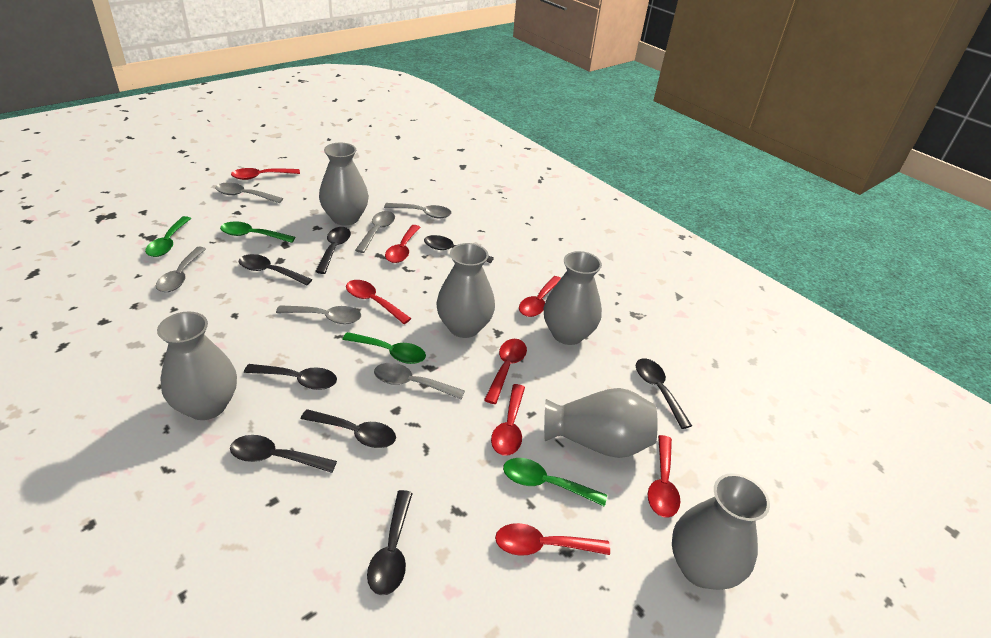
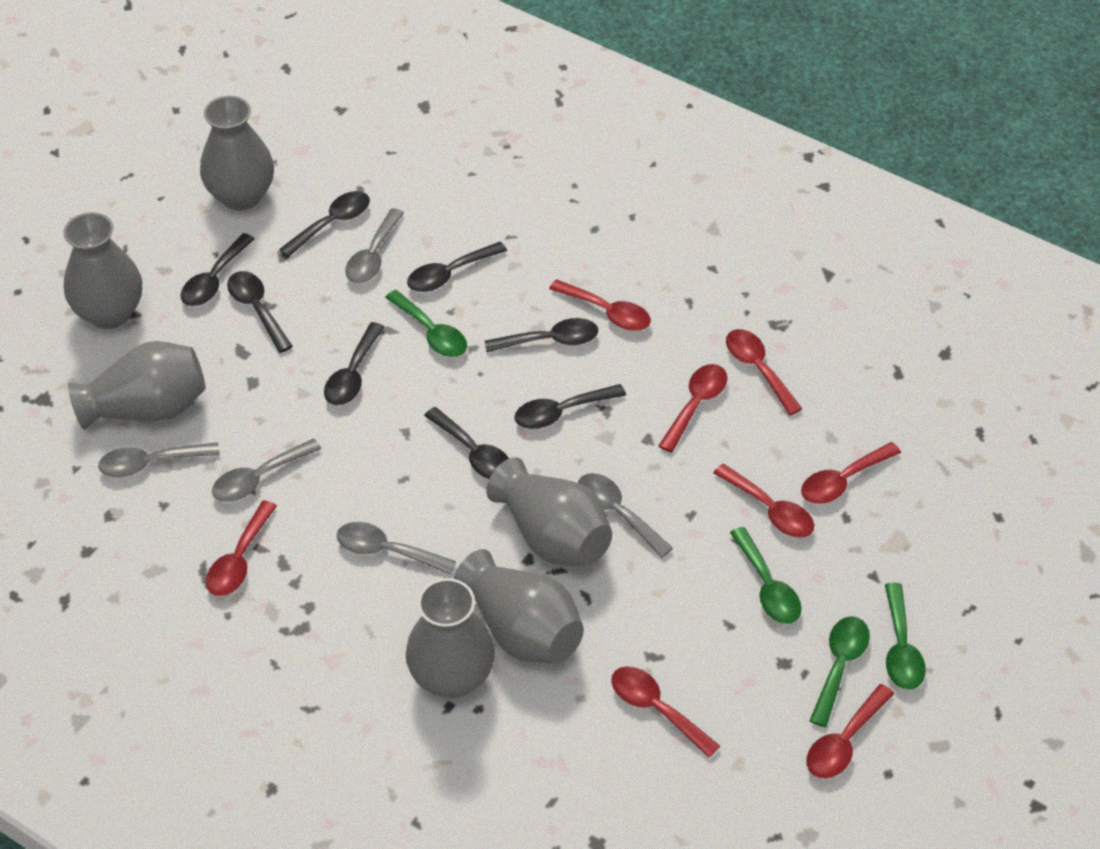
grey spoon: [156,247,206,292] [215,183,283,203] [276,305,361,324] [355,211,395,253] [374,363,465,399] [384,203,451,218] = 6 -> [98,442,220,477] [212,438,321,502] [337,522,456,574] [345,208,404,283] [578,473,673,558] = 5

